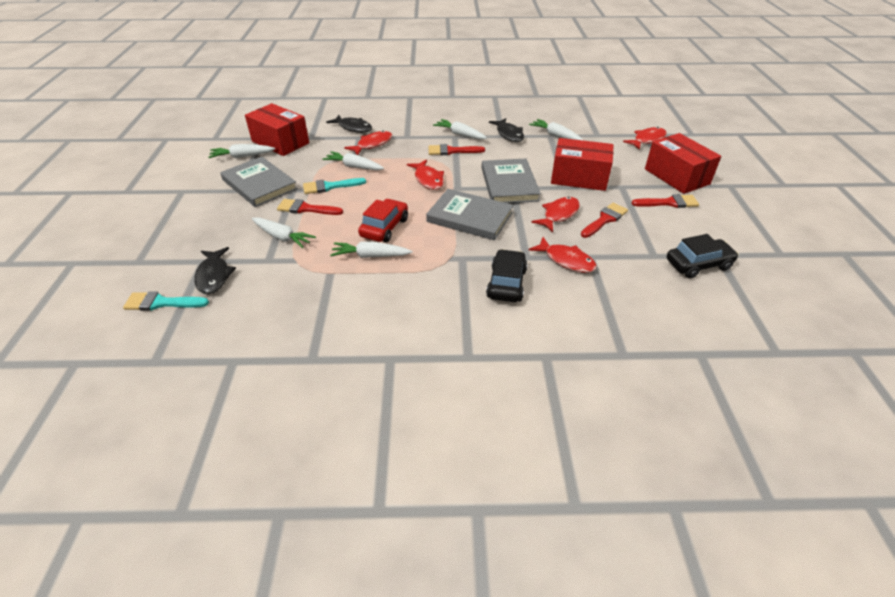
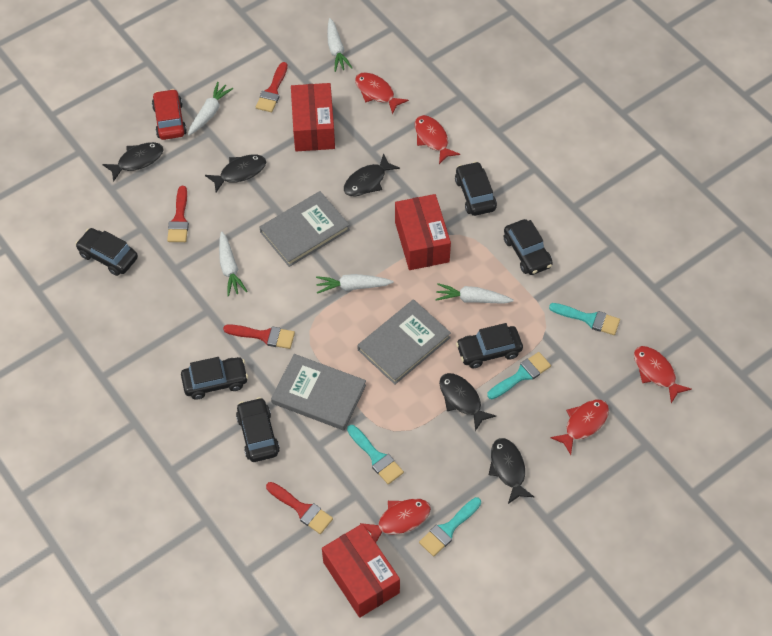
black car: [486,249,527,302] [667,234,739,278] = 2 -> [75,228,138,276] [181,357,248,400] [236,397,280,462] [455,161,497,216] [456,323,523,368] [504,219,553,275] = 6
black fish: [194,247,236,294] [326,115,372,133] [489,118,524,142] = 3 -> [102,142,164,182] [205,155,266,192] [344,153,400,196] [439,373,496,431] [489,438,534,504] = 5
turquoise brush: [123,291,209,311] [303,178,366,194] = 2 -> [347,425,404,484] [419,497,481,557] [487,352,551,399] [549,303,620,335] = 4
white carrot: [209,144,275,158] [252,217,316,248] [322,151,384,170] [330,241,413,258] [433,119,487,140] [529,119,584,141] = 6 -> [188,82,233,135] [219,231,247,296] [316,274,394,294] [327,18,352,72] [435,283,514,304] = 5

